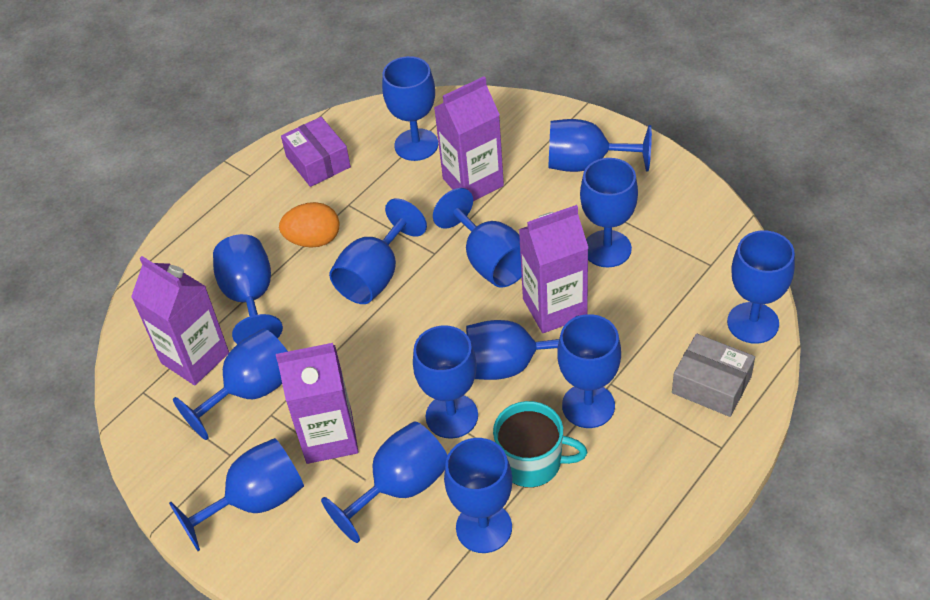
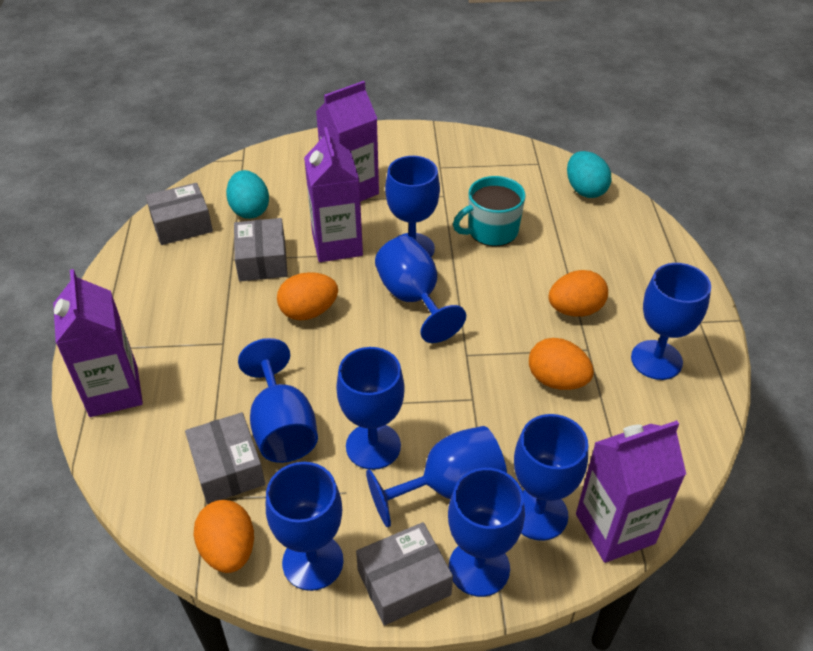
blue goblet: [169,438,304,551] [173,328,288,440] [213,234,283,344] [321,421,448,543] [329,198,427,304] [382,56,438,161] [413,325,478,439] [433,188,522,288] [444,438,512,553] [466,316,577,380] [548,119,652,172] [557,314,621,428] [580,158,638,267] [727,230,795,344] = 14 -> [238,338,318,463] [266,462,344,591] [336,347,405,470] [366,426,507,528] [375,236,466,343] [385,156,440,257] [448,468,525,597] [514,414,588,541] [631,263,711,380] = 9
grey box: [672,334,755,417] = 1 -> [145,183,213,245] [185,412,265,504] [234,218,288,281] [356,522,453,626] = 4
orange egg: [279,202,340,248] = 1 -> [193,500,254,573] [277,272,338,320] [529,338,594,390] [548,270,608,317] = 4
purple box: [281,117,351,187] = 1 -> none = 0
turquoise egg: none = 0 -> [226,170,269,219] [567,151,611,198] = 2

